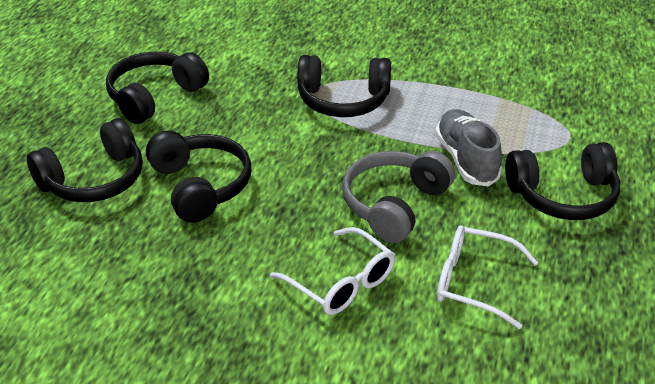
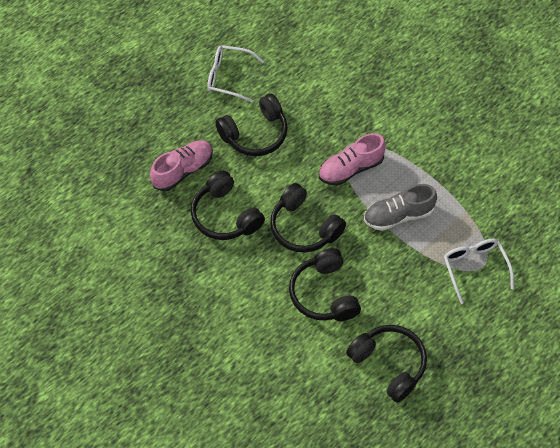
grey headphones: [342,151,455,243] = 1 -> none = 0
pink shoe: none = 0 -> [150,140,213,191] [318,133,386,186] = 2

